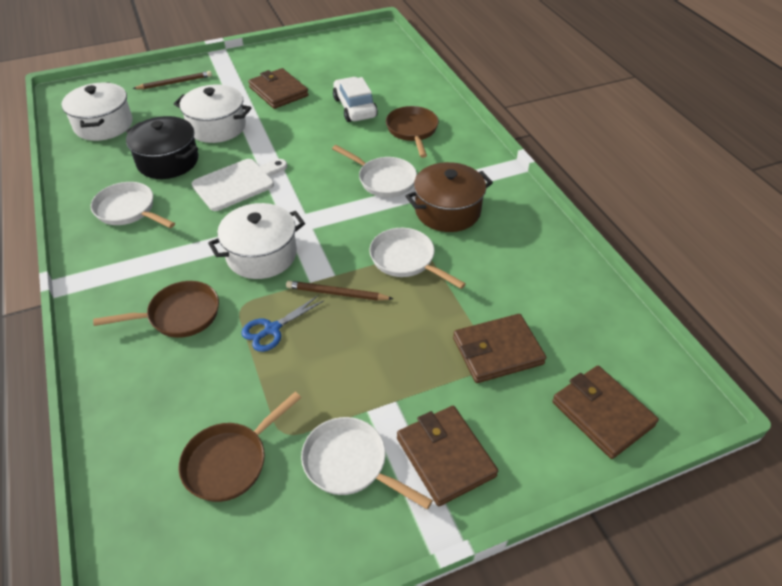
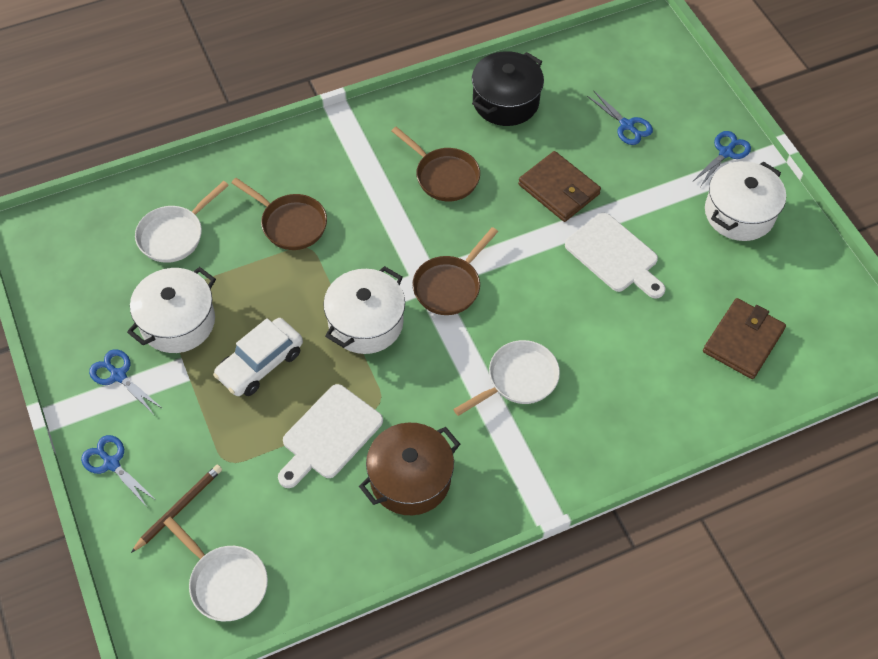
blue scissors: [241,295,325,352] = 1 -> [81,435,157,507] [89,349,163,416] [587,90,653,145] [692,131,751,187] = 4
brown pencil: [133,71,212,89] [286,281,393,301] = 2 -> [131,465,222,553] = 1
brown wallet: [248,68,309,109] [397,406,498,506] [453,314,546,383] [552,366,659,459] = 4 -> [518,151,601,222] [703,298,786,379] = 2
white cutting board: [192,159,287,211] = 1 -> [278,384,383,488] [565,213,666,299] = 2
white pan: [91,182,175,228] [301,417,433,509] [332,145,417,197] [369,228,466,289] = 4 -> [135,181,229,263] [164,517,268,621] [453,340,560,416] = 3

